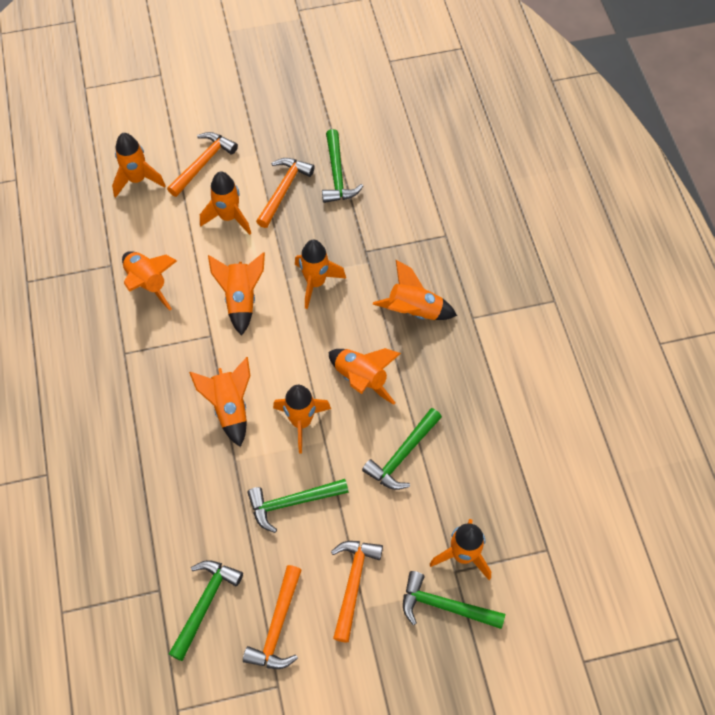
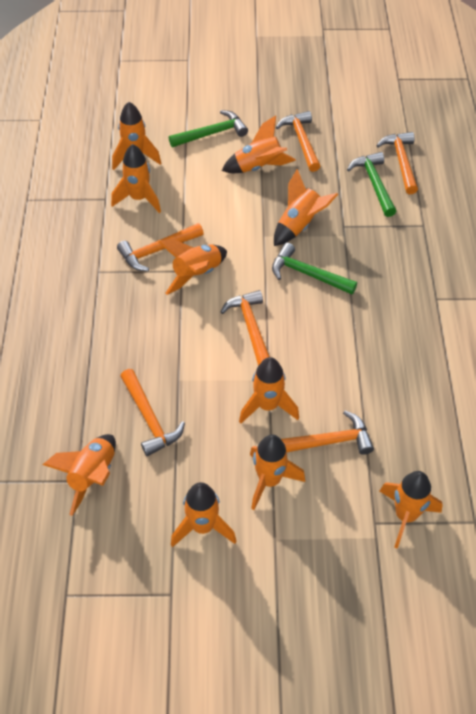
green hammer: [169,560,243,661] [247,479,349,533] [322,129,363,203] [362,408,442,490] [403,571,505,629] = 5 -> [169,110,248,147] [272,243,357,294] [347,152,396,217] = 3
orange hammer: [167,132,238,197] [243,565,302,669] [256,158,315,228] [331,541,383,643] = 4 -> [117,223,204,271] [120,369,185,456] [221,290,270,366] [276,111,320,172] [281,411,374,455] [376,132,418,194] = 6

